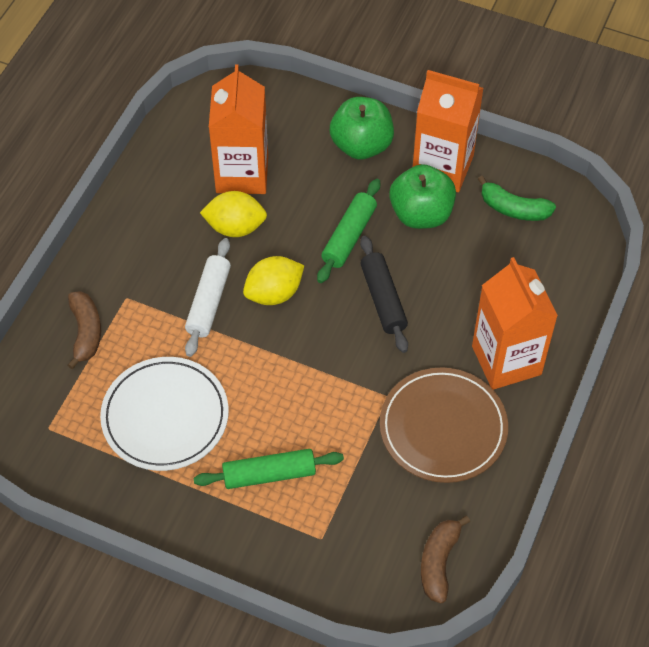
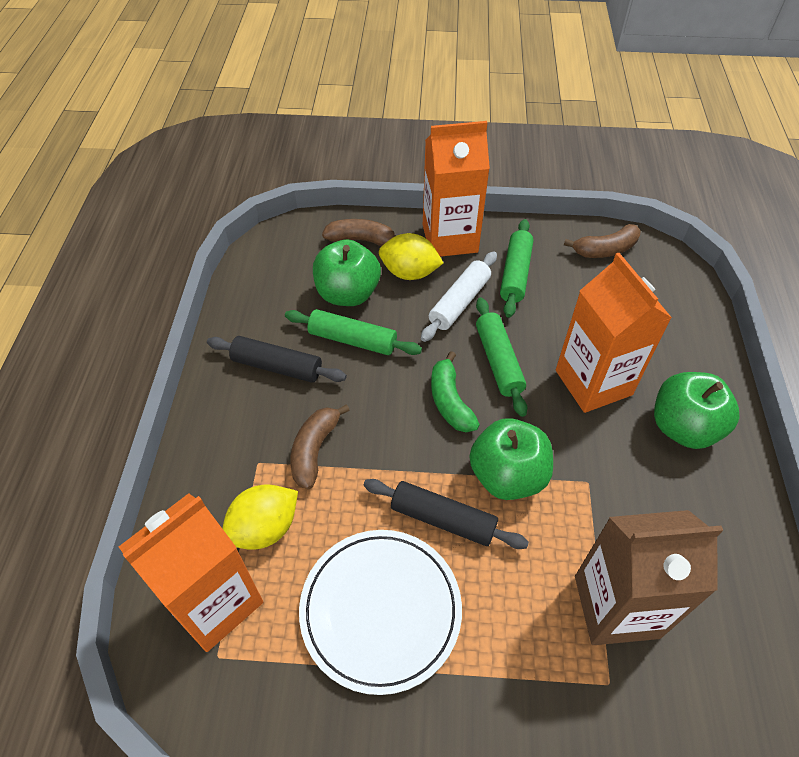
black rolling pin: [360,236,408,353] = 1 -> [207,336,347,383] [364,479,529,549] = 2
brown banana: [68,291,101,369] [421,516,470,603] = 2 -> [290,404,350,489] [322,219,395,246] [564,224,641,258] = 3
brown carton: none = 0 -> [575,510,723,645] = 1
brown plate: [380,367,508,483] = 1 -> none = 0
green apple: [330,97,394,160] [389,164,456,229] = 2 -> [313,239,381,306] [470,418,553,500] [654,372,740,449] = 3
green rolling pin: [193,449,344,489] [317,179,380,283] = 2 -> [285,309,422,355] [476,297,527,417] [500,219,533,318] = 3

